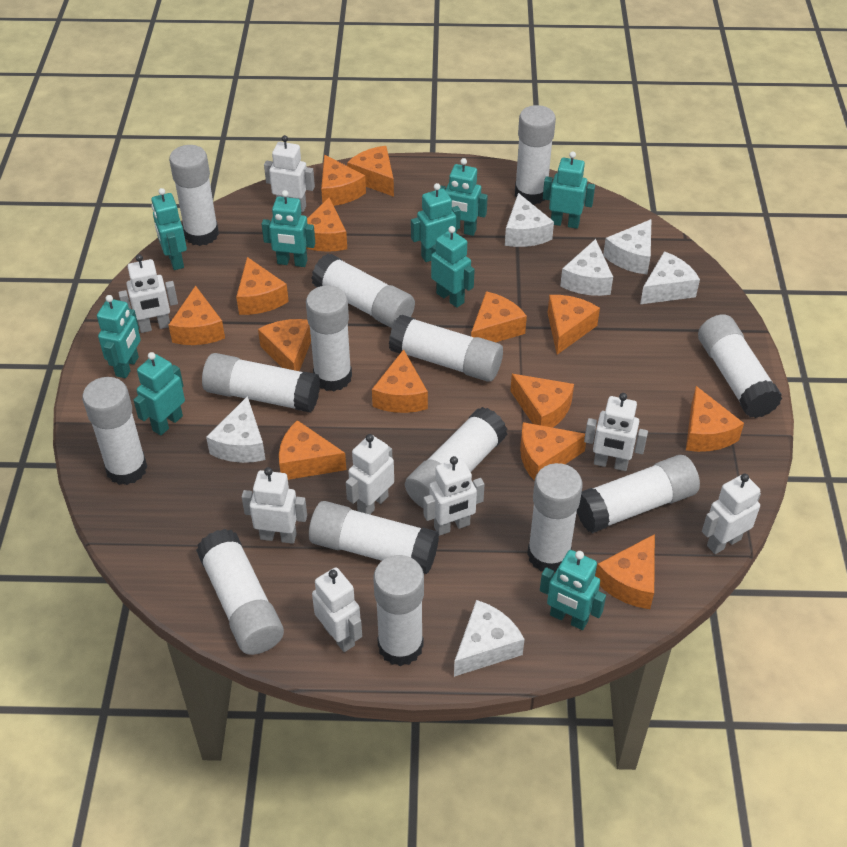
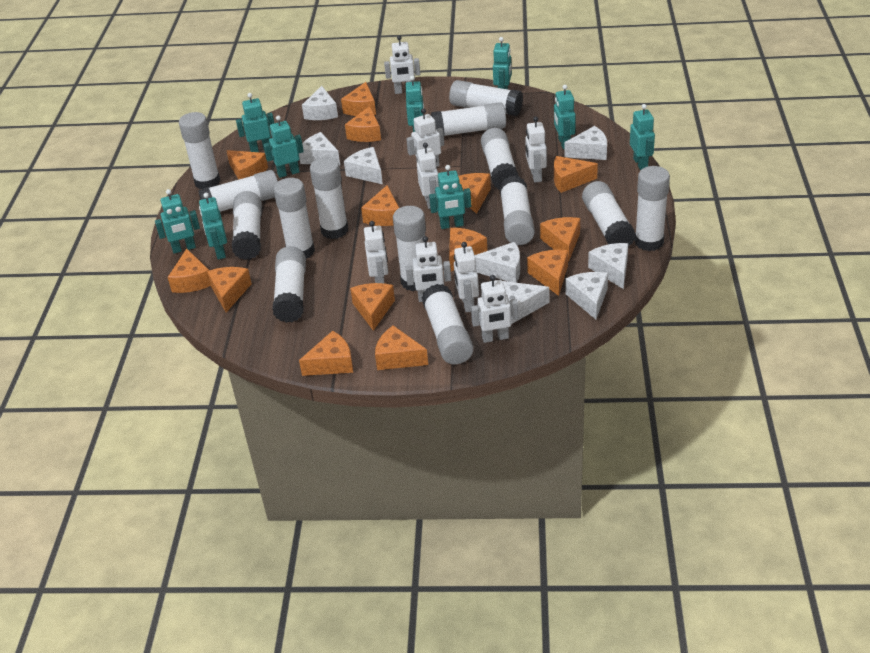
white cheese: [206,396,266,463] [454,600,525,677] [505,193,554,247] [560,239,613,296] [603,219,651,274] [640,251,700,304] = 6 -> [299,132,340,165] [302,86,338,120] [344,147,383,184] [475,242,520,283] [502,281,549,324] [564,126,607,160] [565,272,608,319] [588,243,628,289] = 8

